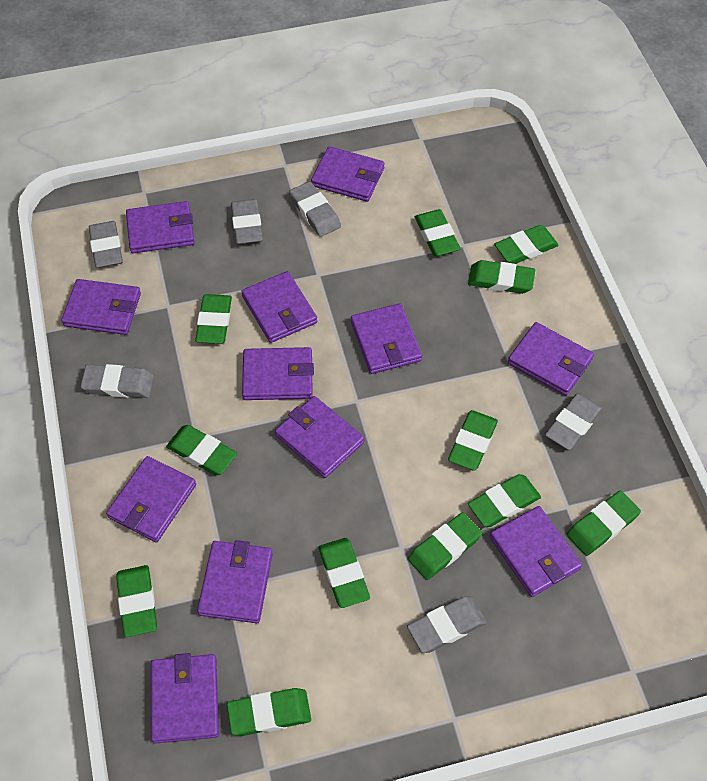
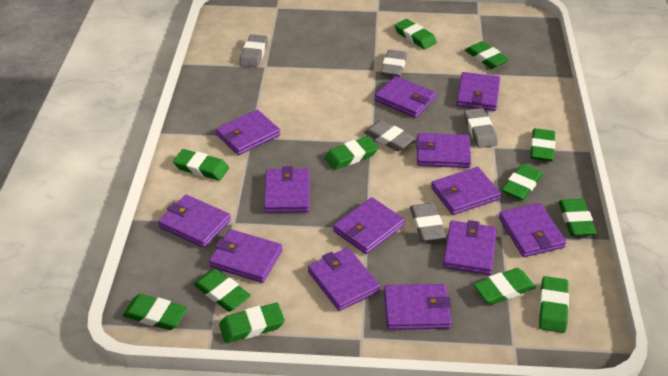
grey eraser: [81,364,154,398] [89,221,123,268] [231,199,263,244] [289,181,341,237] [407,596,487,653] [545,393,603,450] = 6 -> [239,34,268,68] [364,120,415,151] [381,50,407,77] [410,203,446,241] [464,108,498,148] = 5
purple wallet: [61,279,141,335] [106,456,196,543] [126,201,195,254] [151,653,219,744] [197,540,273,623] [241,271,317,343] [242,347,314,400] [275,396,364,478] [311,146,385,202] [351,303,422,374] [490,506,582,597] [508,322,594,396] = 12 -> [158,195,231,248] [209,229,283,283] [216,110,280,155] [264,166,310,213] [308,248,380,311] [333,197,405,254] [375,76,436,118] [384,284,451,330] [416,133,471,168] [431,167,501,215] [443,220,497,275] [456,72,500,111] [499,203,566,257] = 13

